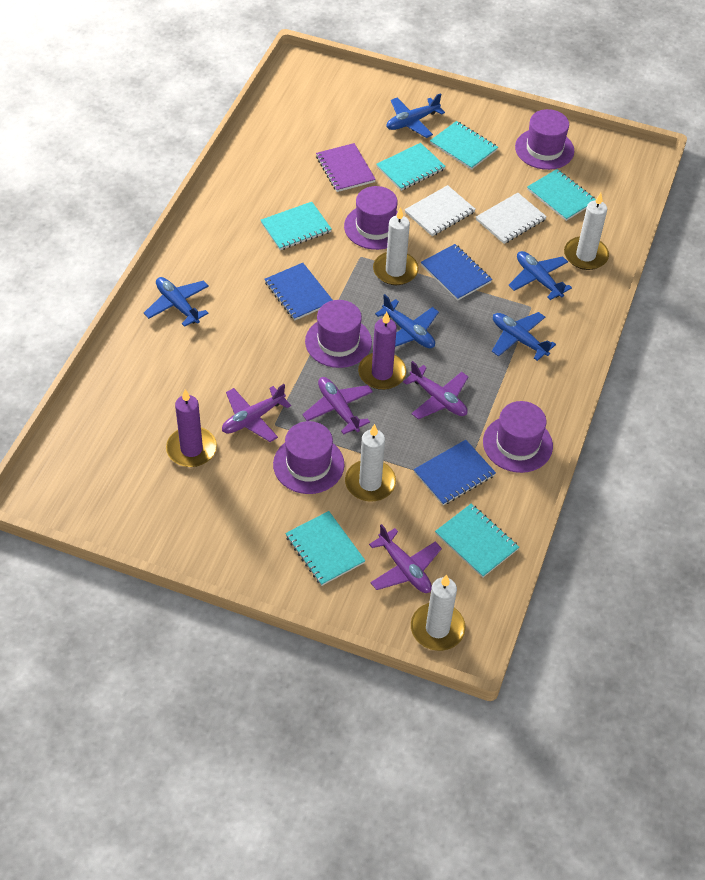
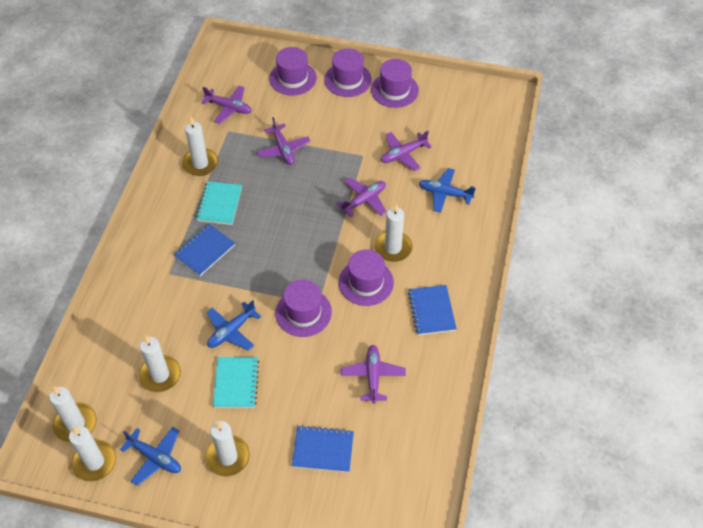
blue plane: [144,277,209,327] [375,294,439,348] [386,93,445,138] [492,312,556,361] [508,251,572,300] = 5 -> [120,427,181,486] [207,300,261,351] [419,168,476,213] = 3
purple candle: [166,389,217,467] [358,312,406,390] = 2 -> none = 0
purple notebook: [316,143,376,192] = 1 -> none = 0
purple plane: [222,384,291,442] [302,377,373,435] [369,524,442,593] [403,361,468,419] = 4 -> [201,86,252,124] [256,117,310,165] [336,177,387,217] [341,345,406,404] [381,131,432,171] = 5
turquoise notebook: [261,202,332,250] [285,511,366,586] [376,143,446,191] [430,121,498,170] [435,504,519,578] [527,169,596,221] = 6 -> [196,181,242,225] [213,357,259,408] = 2
white candle: [345,424,396,501] [373,207,419,285] [411,575,466,651] [564,193,609,270] = 4 -> [49,386,96,442] [69,426,116,482] [138,335,181,392] [182,116,218,176] [205,421,250,477] [374,203,413,262] = 6
white notebook: [405,185,476,236] [476,193,547,244] = 2 -> none = 0

